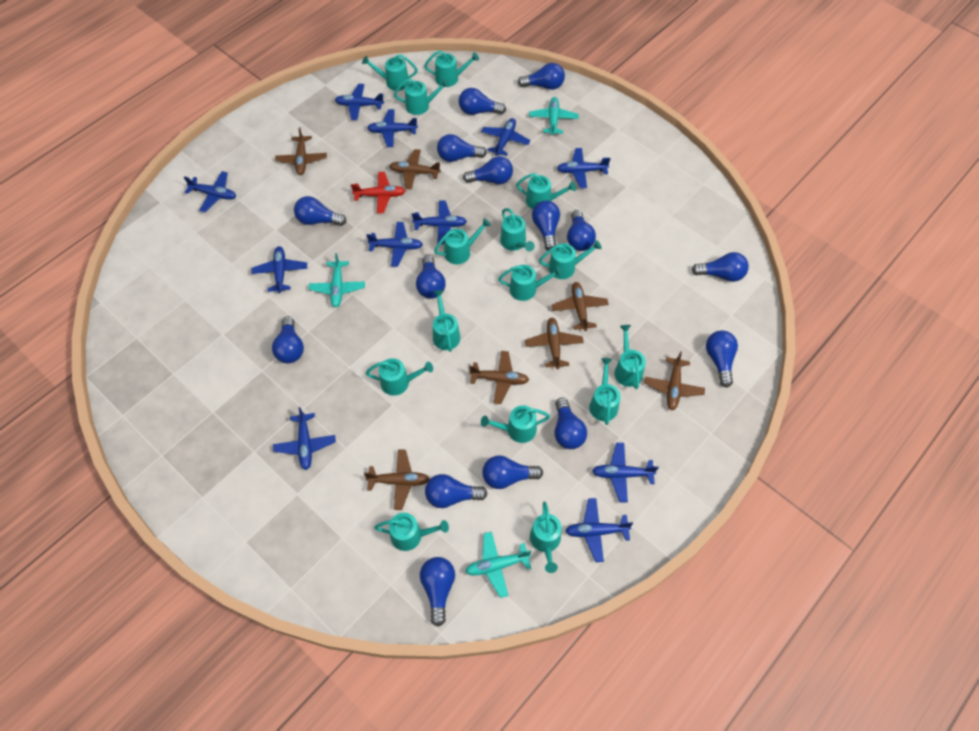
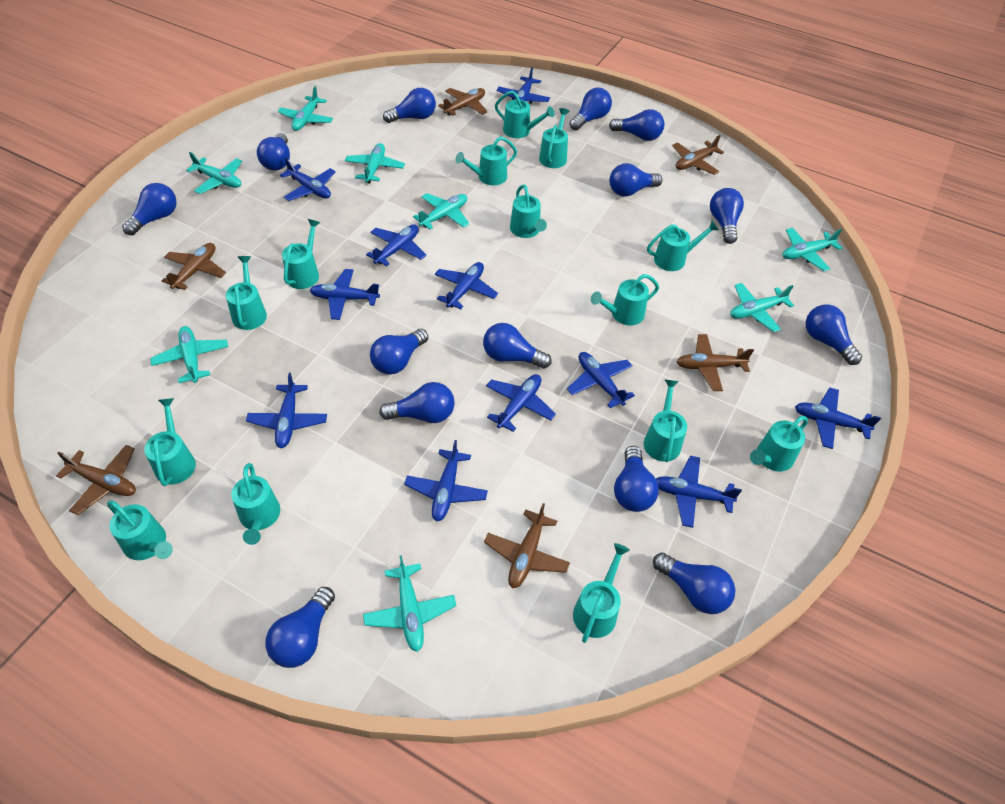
blue light bulb: [272,317,304,363] [294,196,347,226] [416,255,446,299] [420,557,455,627] [425,474,487,508] [437,134,487,162] [459,88,506,115] [463,156,513,184] [482,456,543,489] [518,63,565,90] [532,200,560,250] [555,398,587,449] [567,210,596,251] [692,252,749,282] [706,330,738,388] = 15 -> [122,183,177,235] [257,133,290,170] [265,587,335,668] [370,329,428,375] [379,382,455,423] [383,88,436,123] [483,323,551,369] [569,88,612,131] [609,109,664,141] [609,163,662,197] [614,446,659,512] [653,552,735,614] [710,188,744,244] [806,305,862,365] = 14
brown plane: [275,127,327,175] [364,450,430,510] [389,149,441,190] [469,351,529,404] [525,318,584,369] [552,282,609,331] [644,351,705,410] = 7 -> [56,445,136,515] [161,243,226,290] [438,88,488,116] [484,503,570,588] [672,135,724,175] [677,334,754,391] = 6
red plane: [351,172,405,213] = 1 -> none = 0
turquoise plane: [309,253,365,308] [465,532,531,598] [529,97,579,136] = 3 -> [150,326,228,383] [186,152,242,194] [278,86,333,131] [345,143,405,183] [363,555,456,652] [413,193,470,229] [730,283,794,332] [782,228,842,272] = 8
turquoise watering can: [362,54,418,91] [366,358,433,396] [374,513,449,551] [394,79,449,115] [424,51,479,87] [433,290,460,352] [434,218,491,264] [481,405,550,443] [498,265,563,301] [500,208,535,251] [516,173,576,209] [530,501,561,573] [539,240,602,279] [589,358,620,425] [614,325,646,389] = 15 -> [107,500,173,560] [144,398,196,486] [226,256,267,330] [231,463,280,545] [282,219,320,289] [455,136,517,186] [495,91,555,138] [510,184,547,238] [539,108,569,168] [573,543,630,643] [591,274,659,326] [643,379,687,462] [647,221,719,271] [750,416,808,472] = 14

